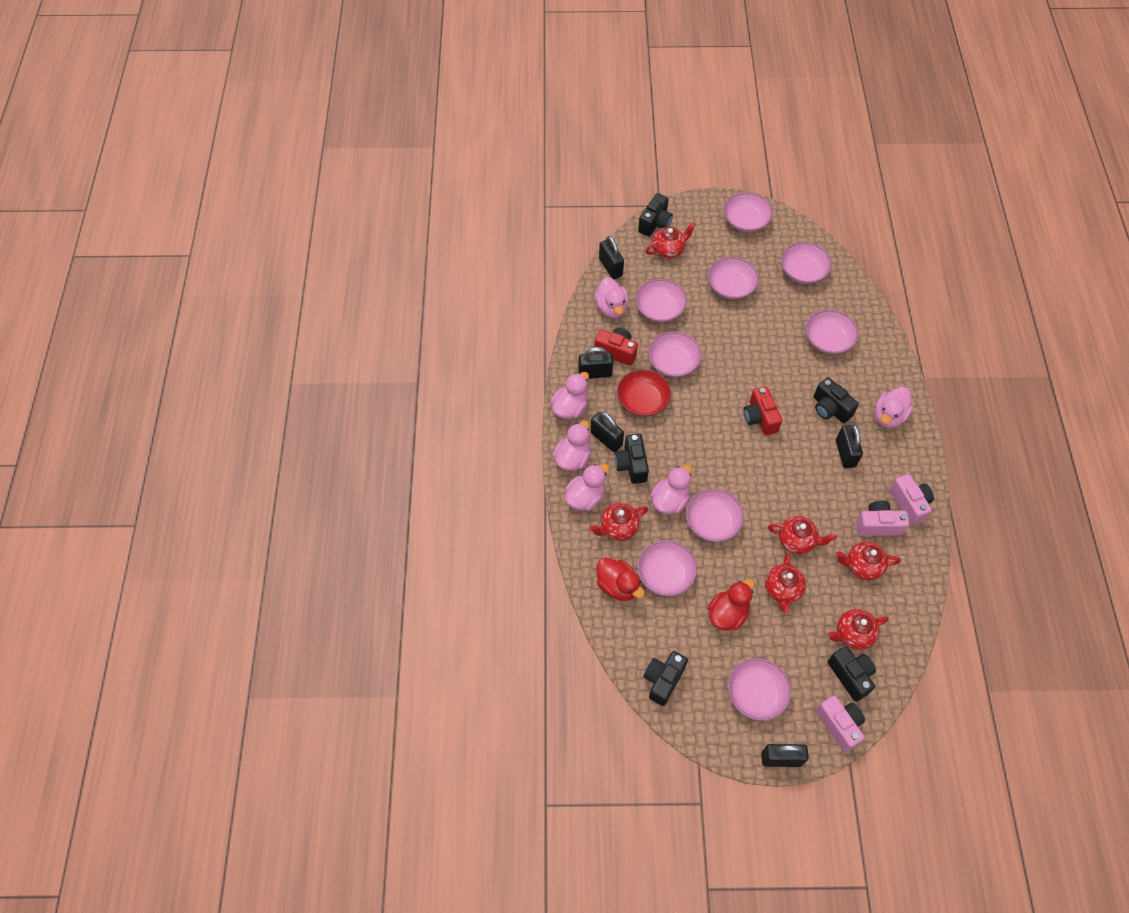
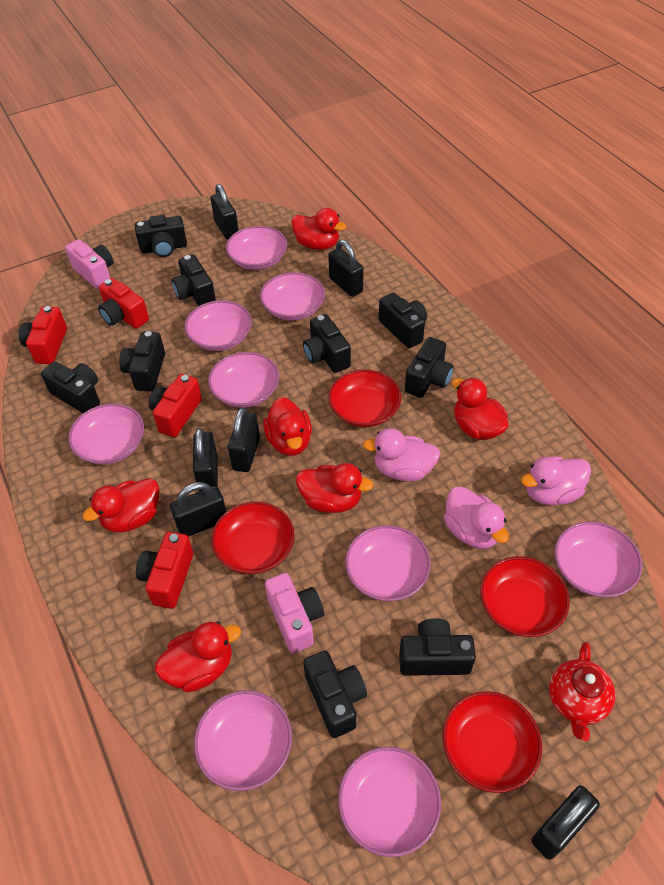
black camera: [615,434,649,484] [638,193,673,236] [644,651,688,706] [814,377,859,423] [828,646,876,702] = 5 -> [41,361,100,413] [119,331,165,391] [135,215,187,257] [171,255,216,306] [303,314,351,373] [303,651,367,738] [379,292,427,348] [399,618,476,676] [405,337,454,398] = 9
black padlock: [578,347,613,379] [590,412,624,452] [599,236,624,279] [761,744,809,767] [836,424,863,469] = 5 -> [170,482,226,537] [193,428,218,492] [210,184,239,240] [228,408,260,472] [328,240,364,297] [531,786,600,860] = 6
pink camera: [816,696,865,752] [856,500,909,536] [889,474,934,525] = 3 -> [65,239,113,289] [265,573,324,653] = 2
pink duck: [550,372,589,419] [553,420,591,471] [565,464,609,511] [595,277,628,318] [650,464,692,515] [875,387,913,428] = 6 -> [363,428,440,482] [444,486,509,549] [521,457,591,505] = 3
red bowl: [617,369,671,416] = 1 -> [212,501,295,574] [328,370,401,427] [442,691,542,793] [480,556,570,637] = 4
red camera: [595,328,638,366] [744,386,782,435] = 2 -> [19,306,67,364] [98,278,149,329] [136,532,194,609] [149,374,202,437] = 4
red duck: [596,558,645,601] [708,579,755,631] = 2 -> [82,478,159,533] [155,621,241,692] [263,397,312,456] [291,208,346,250] [296,463,373,513] [452,377,509,440] = 6
red teapot: [589,503,648,541] [646,222,696,259] [765,553,806,613] [768,516,837,554] [828,609,889,650] [836,541,901,581] = 6 -> [549,642,616,741] = 1

